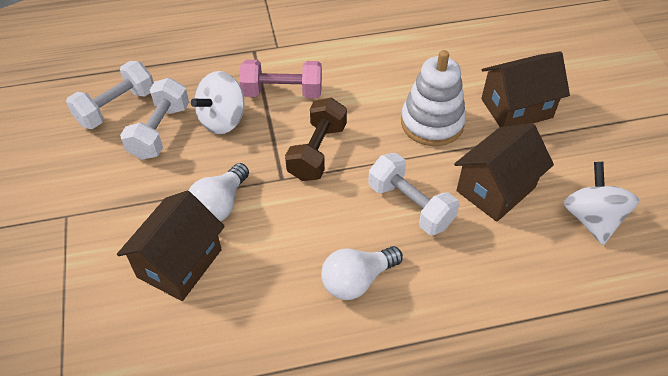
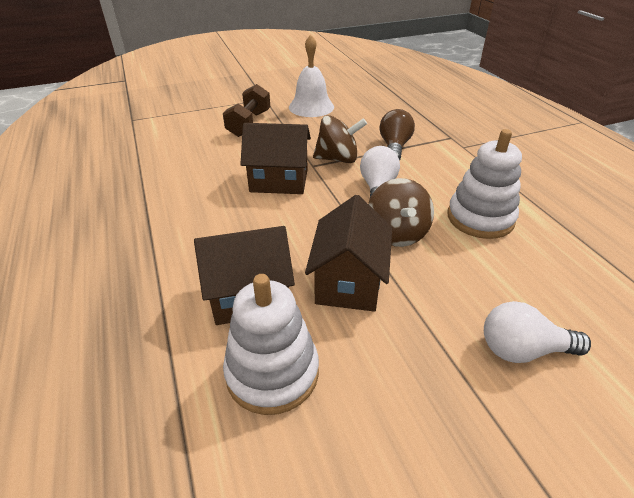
brown light bulb: none = 0 -> [379,109,415,160] = 1
brown spinning top: none = 0 -> [313,115,367,163] [368,178,434,247] = 2
pink dumbbell: [240,60,322,98] = 1 -> none = 0
white bell: none = 0 -> [289,34,334,117] = 1
white dumbbell: [66,61,154,129] [120,78,189,160] [368,153,459,235] = 3 -> none = 0
white spinning top: [191,71,244,134] [564,162,639,245] = 2 -> none = 0
white stacking toy: [401,50,466,146] = 1 -> [223,274,319,415] [448,129,522,239] = 2

